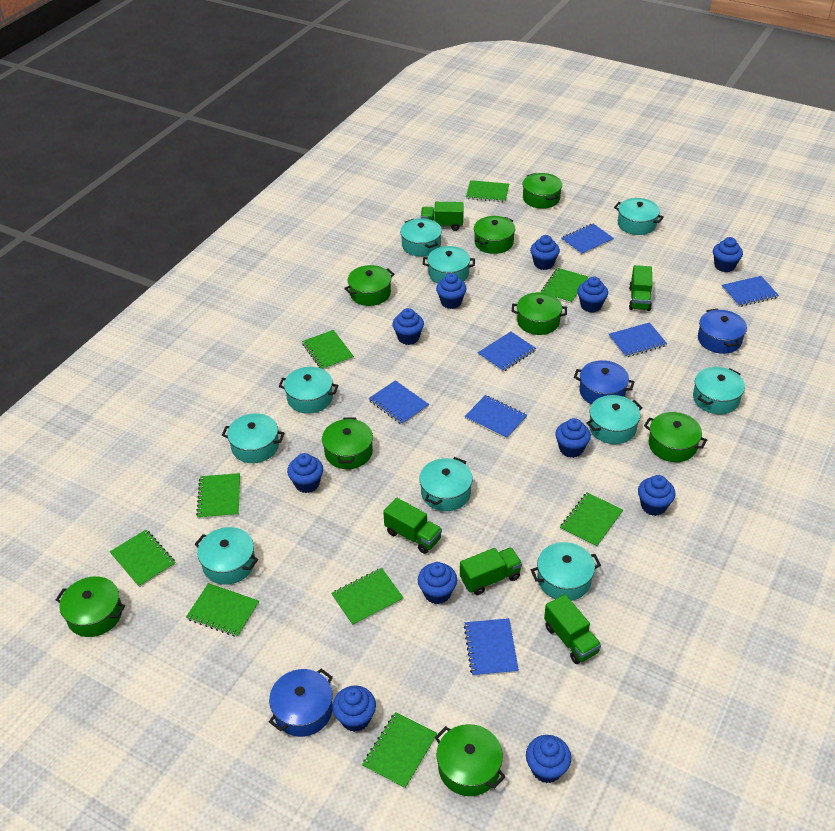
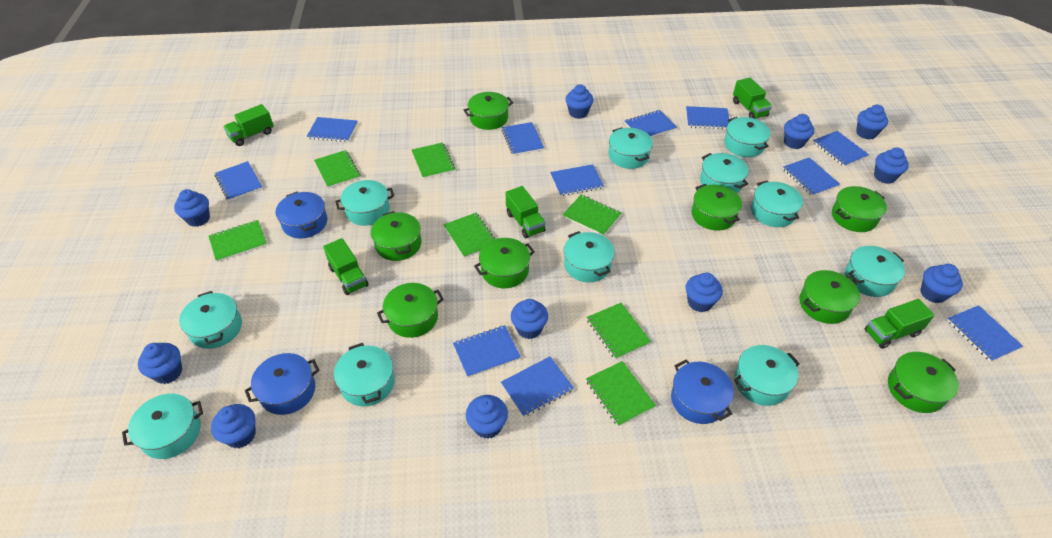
blue notebook: [368,380,429,425] [464,395,527,439] [464,618,519,677] [478,332,536,372] [561,224,614,255] [609,322,667,358] [722,276,779,307] = 7 -> [215,161,263,201] [307,117,358,142] [453,325,521,378] [501,356,574,417] [502,122,544,156] [550,164,604,196] [625,110,677,137] [686,106,729,129] [783,157,840,196] [813,131,869,167] [947,305,1023,362] = 11
green notebook: [110,530,176,588] [186,583,259,637] [196,473,240,519] [302,330,354,370] [332,568,404,626] [362,712,437,789] [466,180,509,202] [541,268,588,304] [560,492,623,548] = 9 -> [209,220,267,262] [314,150,361,188] [412,143,456,179] [444,213,495,258] [562,195,621,236] [586,303,651,360] [586,361,656,426] = 7
turquoise pot: [195,527,258,585] [222,413,284,463] [279,367,339,414] [400,218,442,257] [419,457,473,511] [423,246,475,284] [531,542,601,601] [586,395,643,444] [614,198,664,235] [693,367,745,414] = 10 -> [122,393,203,459] [179,291,242,349] [334,343,395,406] [335,180,394,226] [564,231,615,282] [609,127,653,169] [700,153,748,193] [724,117,771,157] [734,345,800,406] [751,181,803,227] [845,246,905,297] = 11

